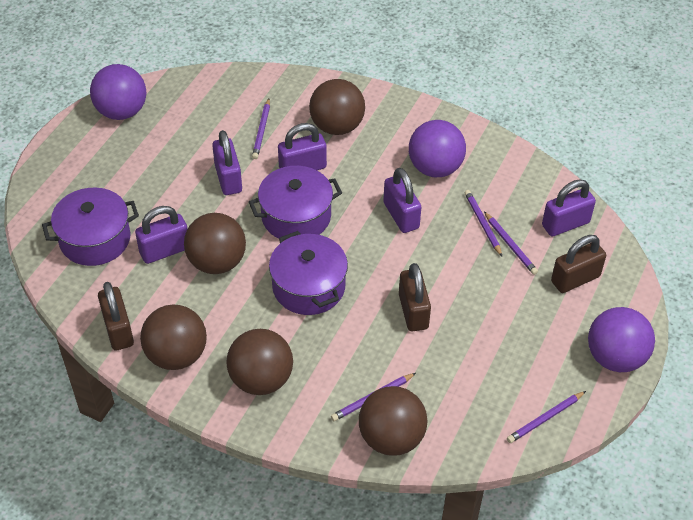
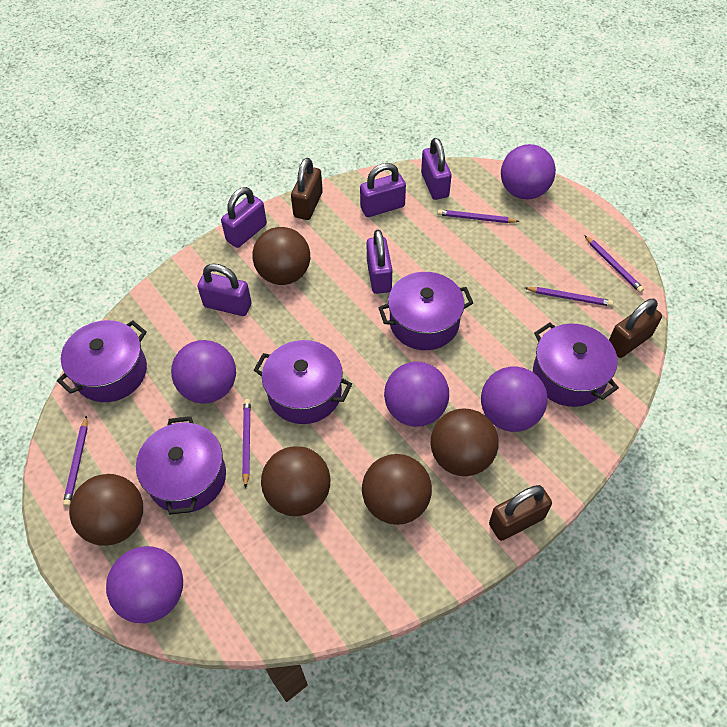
purple ball: [90,64,146,120] [409,120,466,177] [588,307,655,372] = 3 -> [106,546,183,623] [171,340,236,404] [384,362,449,427] [481,367,548,432] [501,144,556,199] = 5
purple pot: [42,188,139,266] [249,166,342,238] [269,231,348,315] = 3 -> [57,320,147,402] [136,416,226,515] [254,340,352,424] [378,272,473,350] [533,322,619,407] = 5

